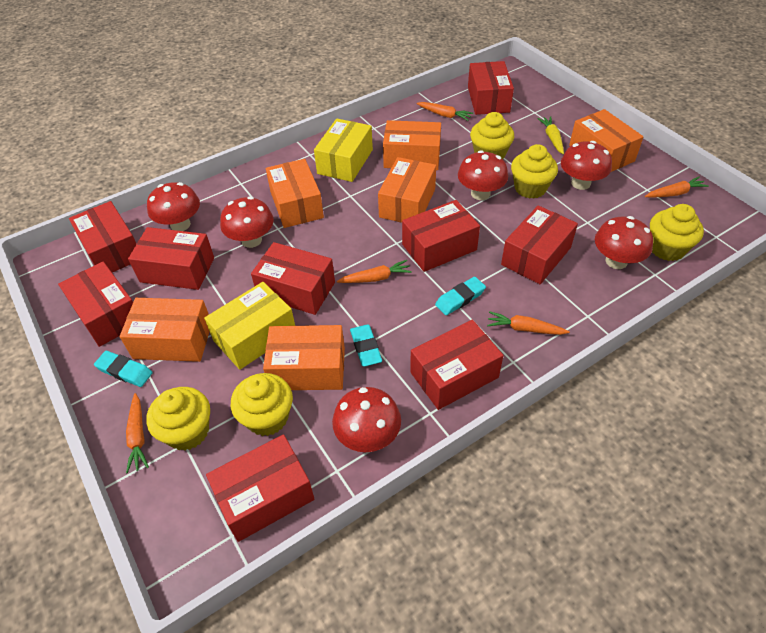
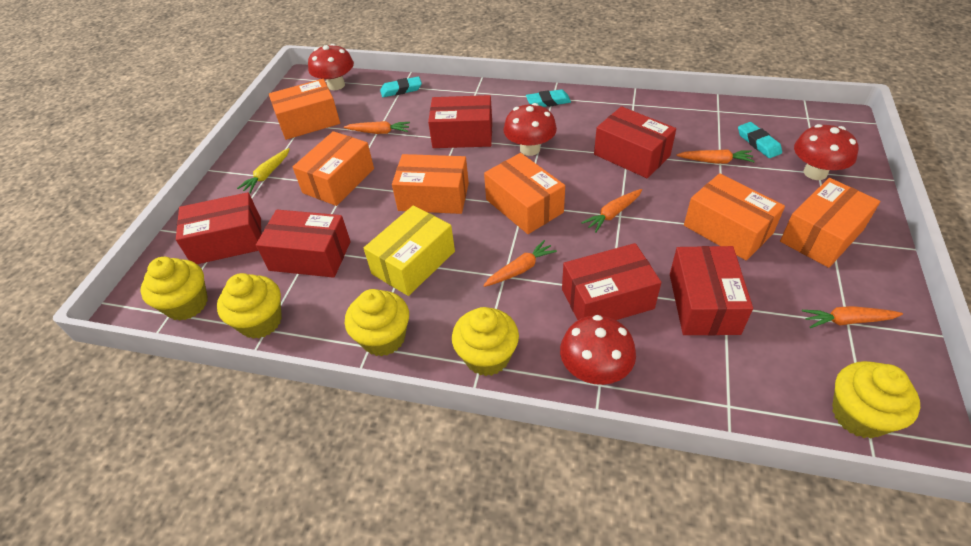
red box: [58,261,133,347] [69,201,136,273] [128,227,214,290] [206,434,314,542] [251,242,335,315] [402,200,480,272] [410,320,504,410] [468,61,514,115] [501,205,578,284] = 9 -> [176,192,262,264] [256,210,351,278] [428,95,492,148] [562,243,661,320] [594,106,676,178] [670,246,753,335] = 6
red mushroom: [147,182,200,231] [220,196,274,248] [332,387,401,452] [458,150,508,200] [561,141,612,190] [595,216,653,269] = 6 -> [308,44,354,90] [503,103,557,156] [560,315,636,385] [794,124,858,180] = 4
yellow box: [204,282,295,370] [314,118,373,182] = 2 -> [364,205,455,296] = 1

